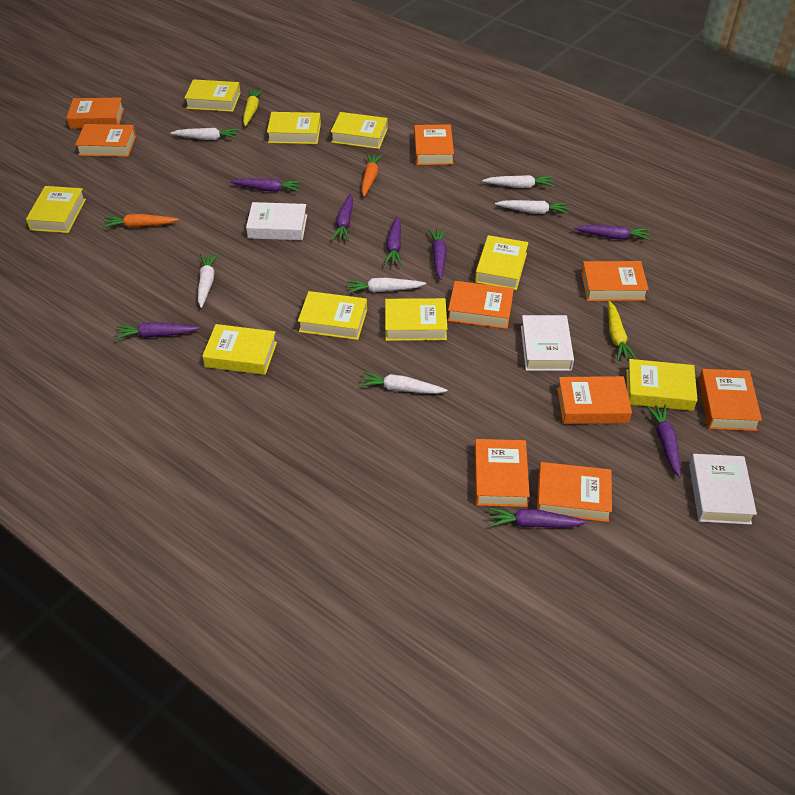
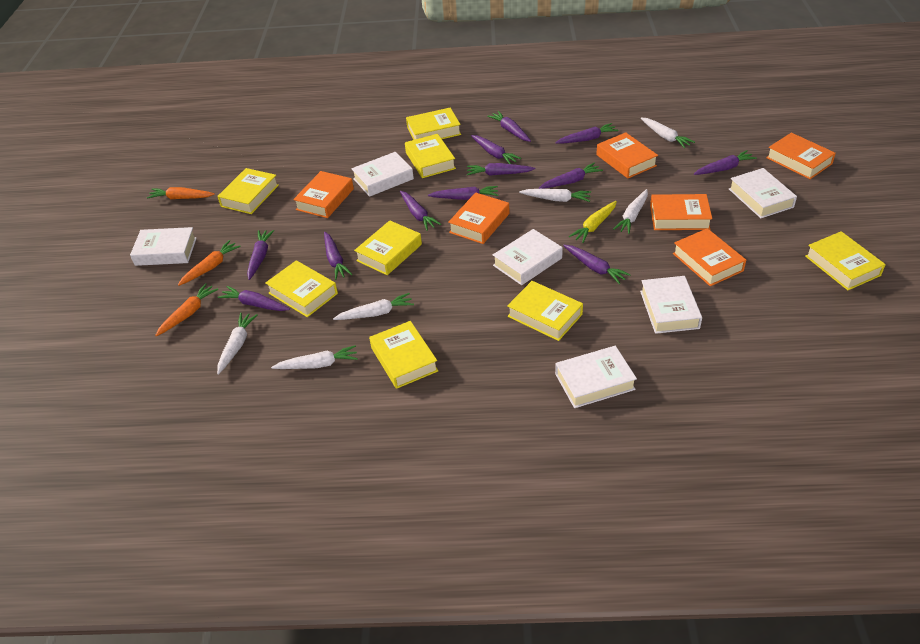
orange book: [66,97,124,129] [75,124,136,157] [414,124,454,165] [448,281,514,329] [474,439,530,507] [537,462,612,522] [557,376,632,424] [581,261,649,301] [698,369,762,431] = 9 -> [293,171,354,218] [448,192,509,244] [596,132,658,178] [650,194,712,230] [673,228,746,286] [766,133,836,179] = 6
orange carrot: [103,214,179,228] [362,153,382,197] = 2 -> [147,187,215,199] [155,283,218,337] [178,240,241,286] = 3
purple carrot: [115,322,200,340] [230,178,302,192] [331,193,353,241] [384,215,402,265] [428,229,447,280] [489,508,588,527] [574,225,650,240] [646,404,681,478] = 8 -> [218,286,290,311] [247,230,274,280] [324,232,352,280] [400,191,441,231] [428,186,499,200] [467,163,535,176] [471,135,521,164] [487,111,531,142] [539,162,603,189] [555,123,619,144] [563,245,631,284] [694,150,757,175] = 12
white book: [246,202,307,240] [521,315,574,371] [689,454,757,525] = 3 -> [130,227,197,266] [351,152,414,197] [493,229,563,285] [555,346,637,408] [640,276,702,334] [729,168,797,218] = 6
yellow book: [26,186,86,233] [184,79,240,112] [202,324,277,375] [267,112,321,144] [298,291,367,340] [331,112,388,149] [385,298,447,341] [475,235,528,290] [626,359,697,411] = 9 -> [217,168,279,214] [266,260,338,317] [354,220,422,275] [369,321,438,389] [405,134,456,178] [406,108,461,140] [507,281,583,341] [805,231,886,290] = 8
yellow carrot: [243,89,263,126] [608,301,636,361] = 2 -> [569,201,617,243] = 1

